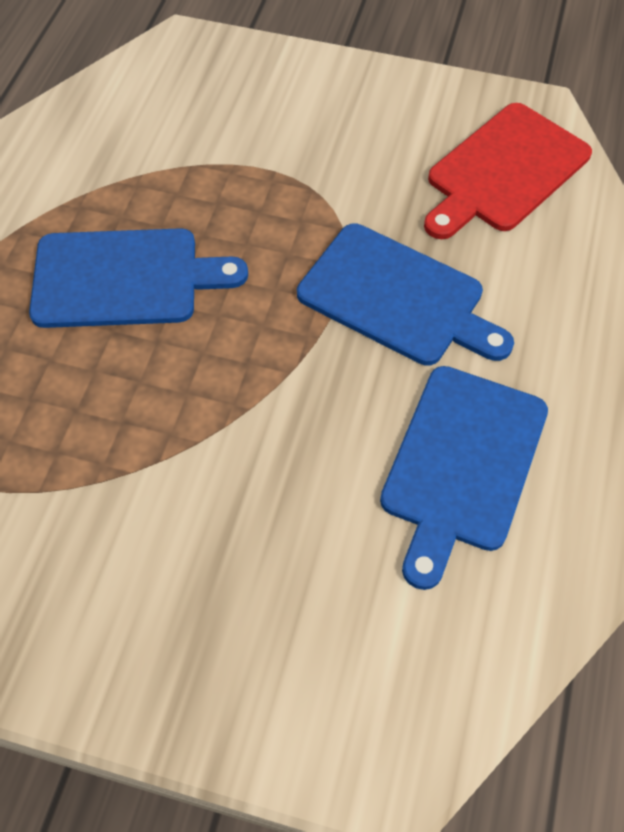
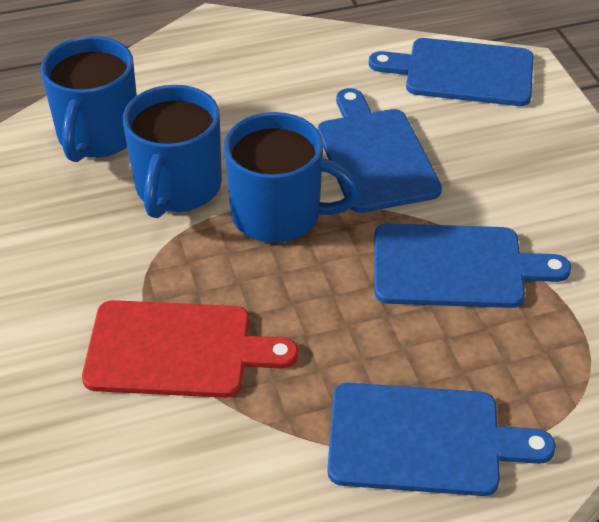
blue cutting board: [29,228,248,328] [297,223,514,366] [380,366,548,590] = 3 -> [318,88,442,213] [327,383,556,496] [369,38,533,106] [374,223,571,308] = 4
blue mug: none = 0 -> [41,36,137,162] [123,85,222,218] [224,112,361,243] = 3

